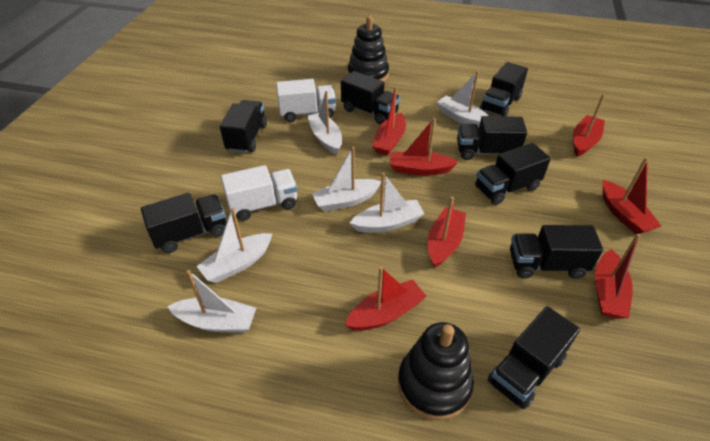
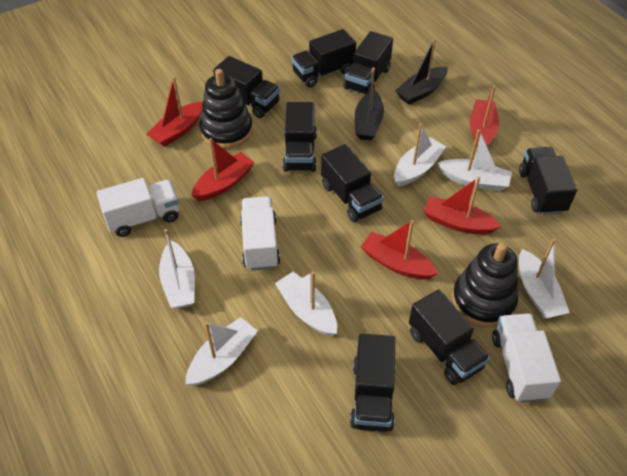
black boat: none = 0 -> [355,68,384,140] [395,38,448,105] = 2
red boat: [345,267,427,331] [372,86,406,156] [390,118,458,176] [428,197,466,268] [573,94,605,157] [595,234,640,319] [602,157,661,234] = 7 -> [147,77,203,147] [191,138,255,201] [361,220,438,279] [423,177,502,234] [470,86,499,147] = 5
white truck: [221,165,298,221] [276,79,336,122] = 2 -> [96,178,179,237] [240,196,280,271] [492,313,561,402] = 3

